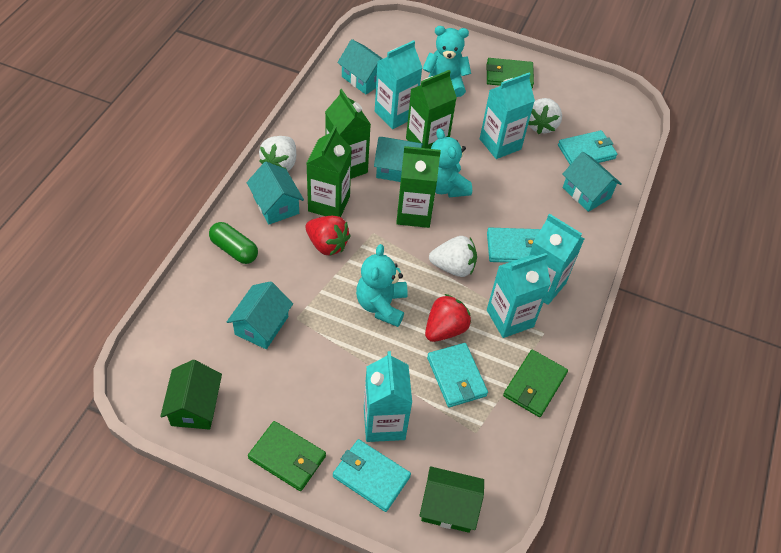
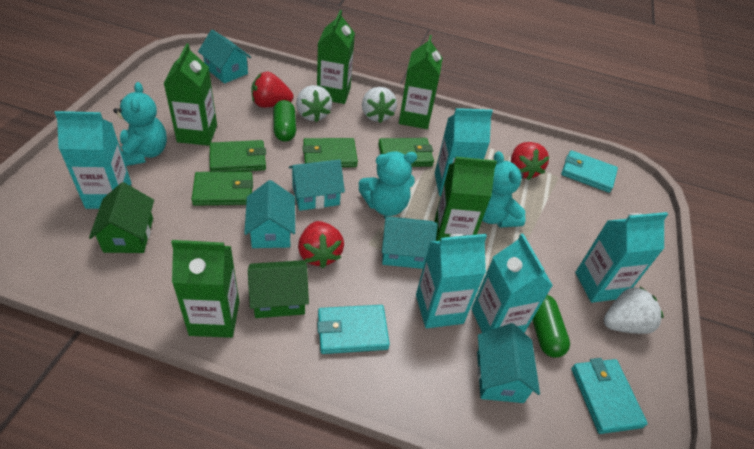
green capsule: [209,222,258,264] = 1 -> [273,100,296,142] [532,295,570,358] = 2
green carton: [306,126,352,217] [325,89,371,179] [396,146,441,228] [406,70,457,149] = 4 -> [163,43,217,146] [171,240,239,338] [317,10,355,104] [399,35,442,129] [434,157,497,241] = 5
green wallet: [248,421,326,491] [486,58,534,88] [503,350,568,417] = 3 -> [192,171,253,206] [210,140,266,172] [303,138,358,167] [378,138,434,167] = 4
red strawberry: [305,216,350,255] [425,294,471,342] = 2 -> [252,72,293,108] [298,221,344,268] [511,142,549,180] = 3
turquoise wallet: [333,439,411,512] [427,343,488,407] [487,228,540,263] [558,130,617,165] = 4 -> [317,305,390,354] [561,150,618,193] [571,358,648,434] = 3

